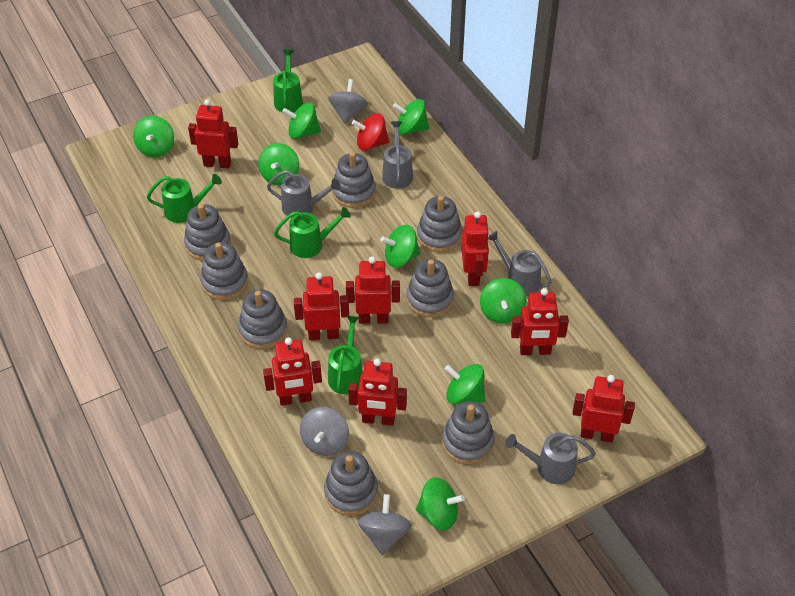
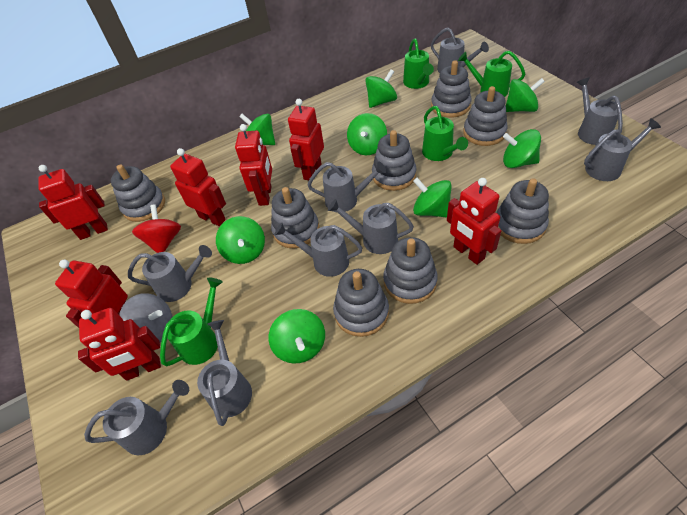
grey spinning top: [300,407,349,456] [328,79,368,124] [358,494,412,555] = 3 -> [119,293,172,342] = 1
grey watering can: [267,170,341,218] [382,121,413,189] [488,231,552,297] [505,433,596,484] = 4 -> [84,380,189,455] [128,245,212,302] [197,320,252,426] [274,223,362,277] [307,162,386,213] [328,199,414,254] [431,27,489,73] [577,77,623,145] [584,118,661,181] = 9
red robot: [188,99,239,169] [263,337,322,406] [294,272,349,340] [346,256,400,324] [348,359,407,426] [461,211,489,286] [511,288,569,355] [572,375,635,443] = 8 -> [38,165,108,240] [55,259,128,328] [78,308,161,381] [170,148,226,226] [235,124,272,206] [288,99,324,180] [447,178,502,265] = 7

